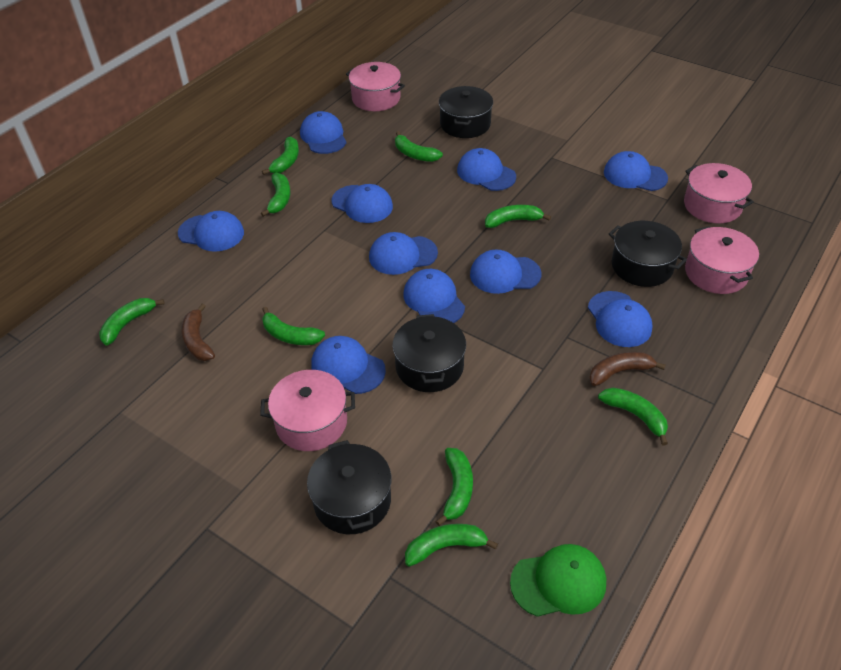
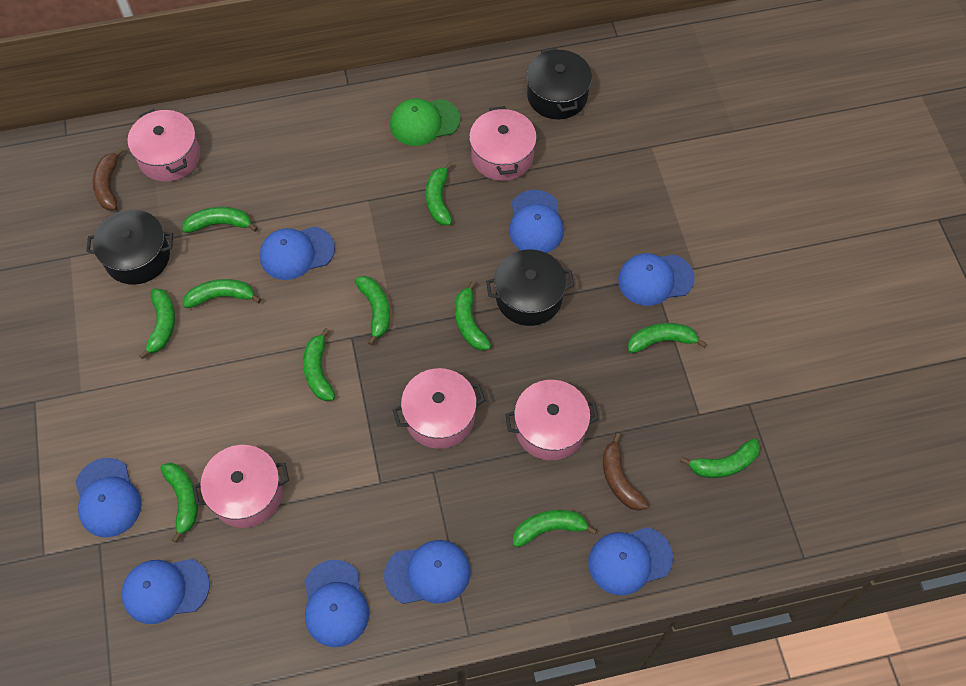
black pot: [307,440,391,534] [393,314,466,392] [439,86,493,138] [609,221,687,287] = 4 -> [86,209,173,285] [486,249,574,326] [527,47,592,119] = 3
blue cap: [178,211,244,252] [300,111,347,154] [311,336,386,394] [332,184,393,223] [369,232,438,275] [403,269,465,323] [457,148,516,191] [470,250,541,294] [588,291,653,347] [604,151,668,191] = 10 -> [75,458,142,537] [121,559,210,624] [260,226,335,280] [305,560,369,647] [384,540,470,604] [509,190,564,253] [588,527,673,595] [618,253,695,306] = 8
green banana: [99,298,165,346] [261,173,290,217] [262,137,299,175] [262,307,325,345] [395,131,443,162] [405,524,498,567] [435,448,473,526] [485,205,551,228] [598,388,668,446] = 9 -> [139,289,175,359] [160,463,198,543] [182,207,258,233] [183,279,261,308] [303,328,335,401] [355,276,390,345] [426,162,453,225] [455,281,491,351] [513,510,597,548] [628,323,707,353] [680,438,760,478] = 11
pink pot: [260,370,355,451] [346,62,405,111] [684,163,754,223] [685,226,759,294] = 4 -> [128,109,200,182] [193,445,289,528] [393,368,485,449] [469,106,537,181] [505,380,599,460] = 5

